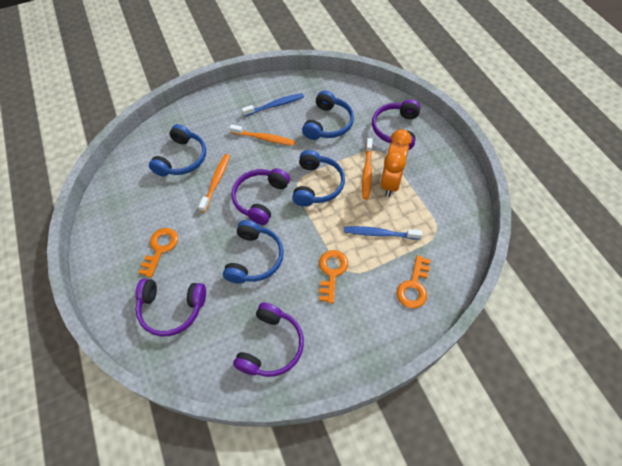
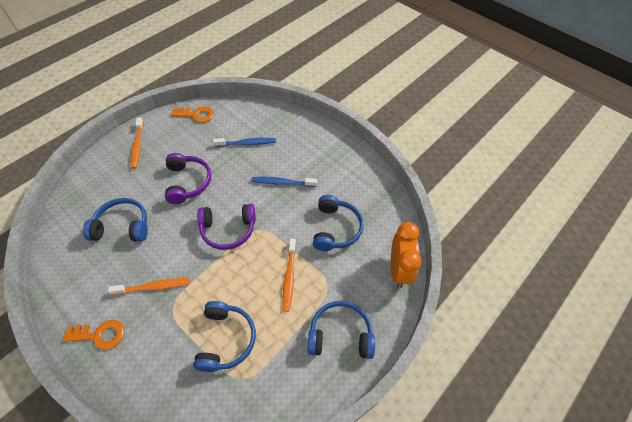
orange key: [139,228,178,278] [319,250,348,303] [396,255,430,308] = 3 -> [63,320,124,350] [171,107,214,123] = 2
purple headphones: [136,279,206,337] [231,168,290,225] [233,303,304,377] [372,99,420,150] = 4 -> [165,153,211,204] [197,204,256,250] = 2

